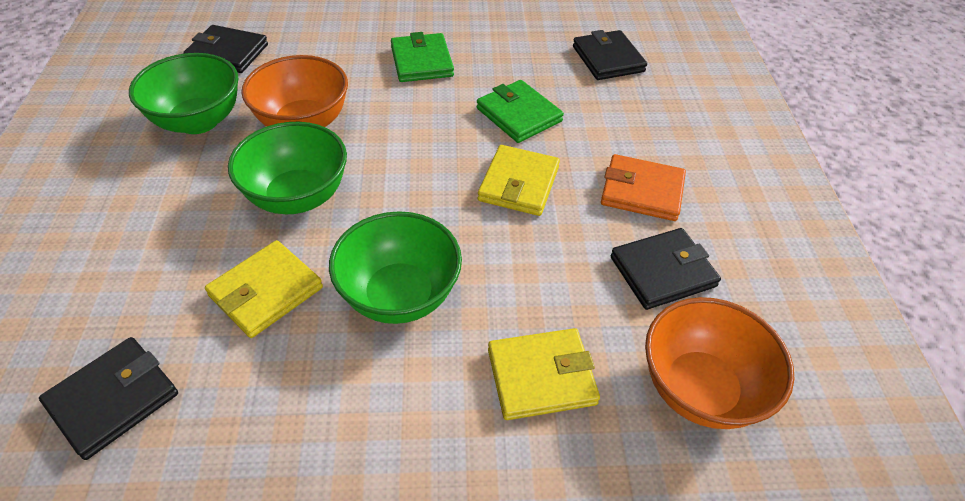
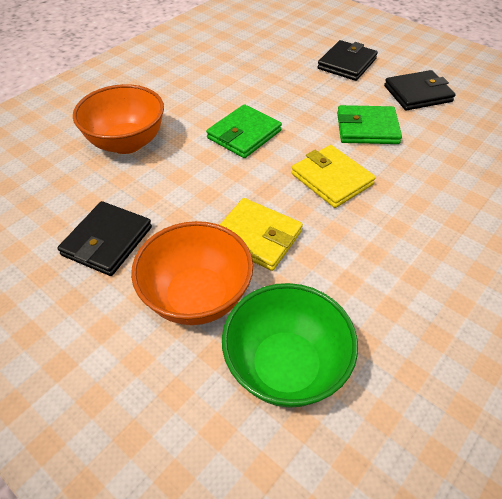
black wallet: [39,337,178,460] [183,25,268,73] [573,30,647,80] [611,228,721,310] = 4 -> [57,201,152,276] [317,40,378,81] [384,70,456,111] = 3
green bowl: [129,53,239,134] [228,122,347,214] [329,211,462,324] = 3 -> [222,283,358,408] = 1
orange wallet: [601,154,686,221] = 1 -> none = 0
yellow wallet: [205,240,323,338] [478,145,560,216] [488,328,600,420] = 3 -> [220,198,303,271] [291,145,376,208] = 2

